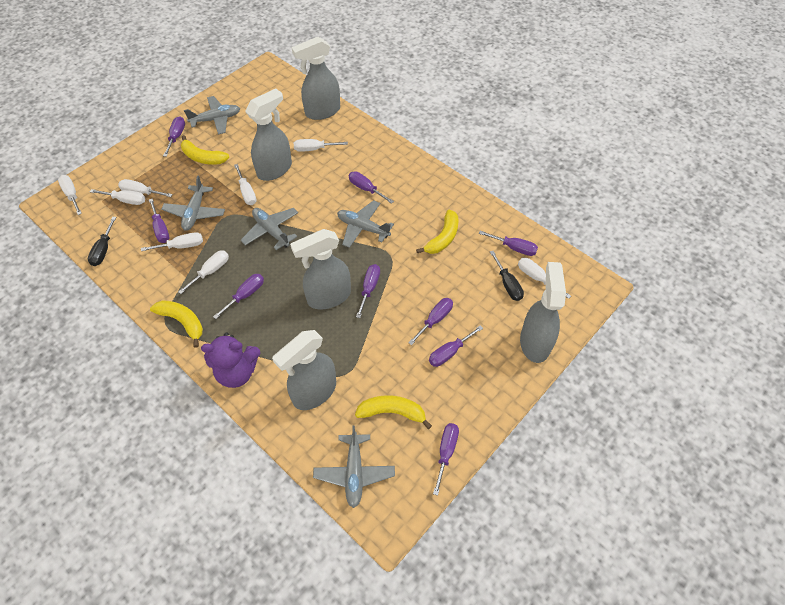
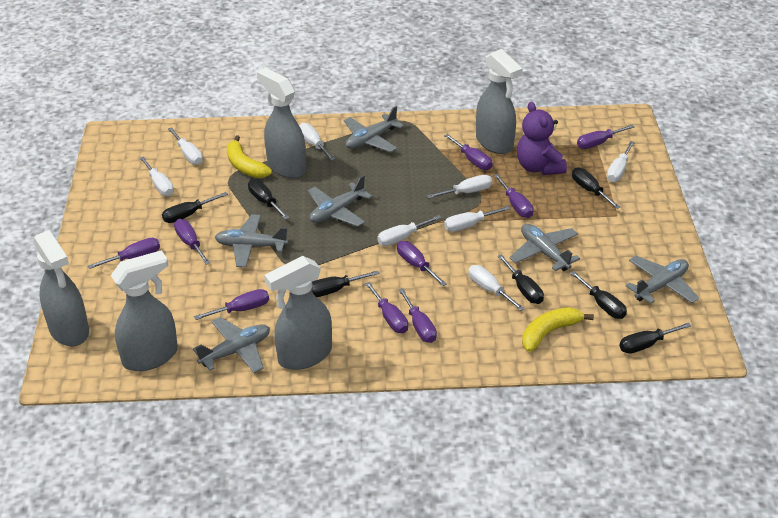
black screwdriver: [88,217,116,266] [490,251,524,301] = 2 -> [162,192,228,223] [248,179,290,220] [311,270,380,297] [498,254,544,304] [570,271,627,319] [572,167,621,209] [619,323,691,354] = 7
grey plane: [161,175,225,231] [184,96,240,135] [241,208,298,250] [313,426,395,508] [337,200,394,248] = 5 -> [193,317,270,373] [215,214,288,268] [308,175,372,227] [344,106,404,152] [509,224,580,271] [626,256,699,303] = 6
yellow banana: [150,300,203,348] [181,135,229,165] [355,395,432,429] [416,209,459,254] = 4 -> [227,135,272,178] [522,307,594,352] = 2

